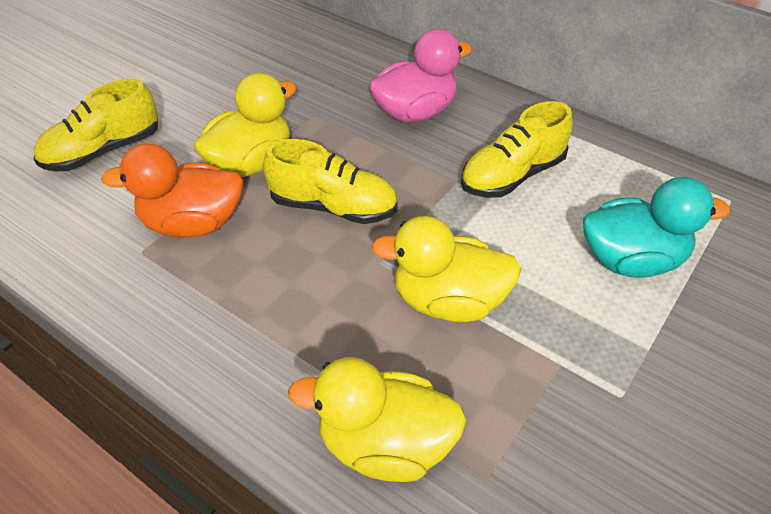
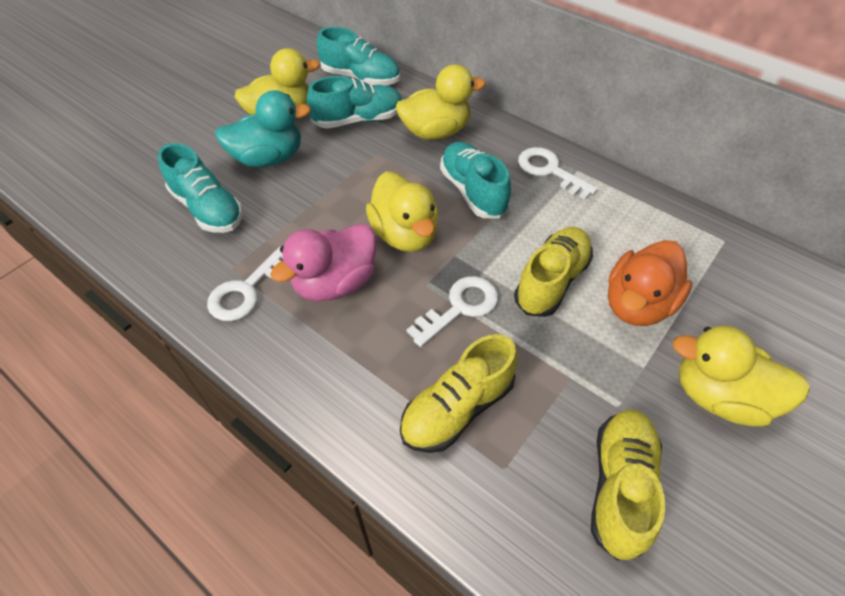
turquoise shoe: none = 0 -> [158,143,243,233] [307,76,403,129] [317,27,400,86] [440,142,511,218] = 4
white key: none = 0 -> [207,246,283,321] [407,276,498,347] [518,147,598,200] = 3
yellow duck: [194,73,297,177] [288,357,466,482] [371,216,522,322] = 3 -> [235,48,320,115] [366,171,438,252] [396,64,486,140] [672,326,810,427] = 4

